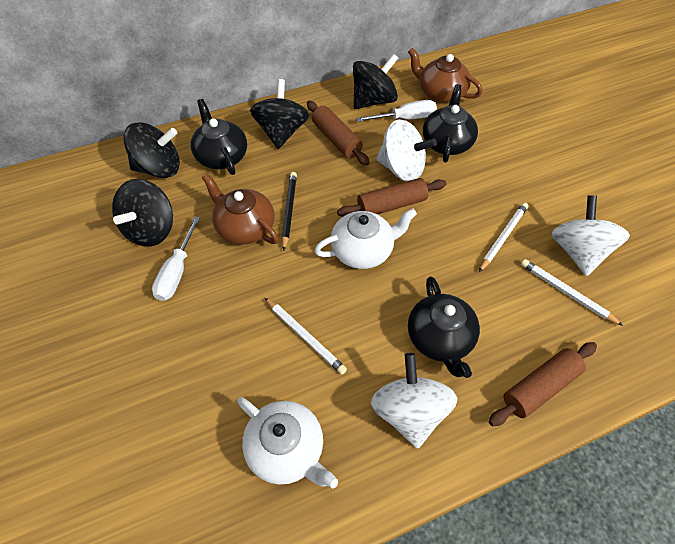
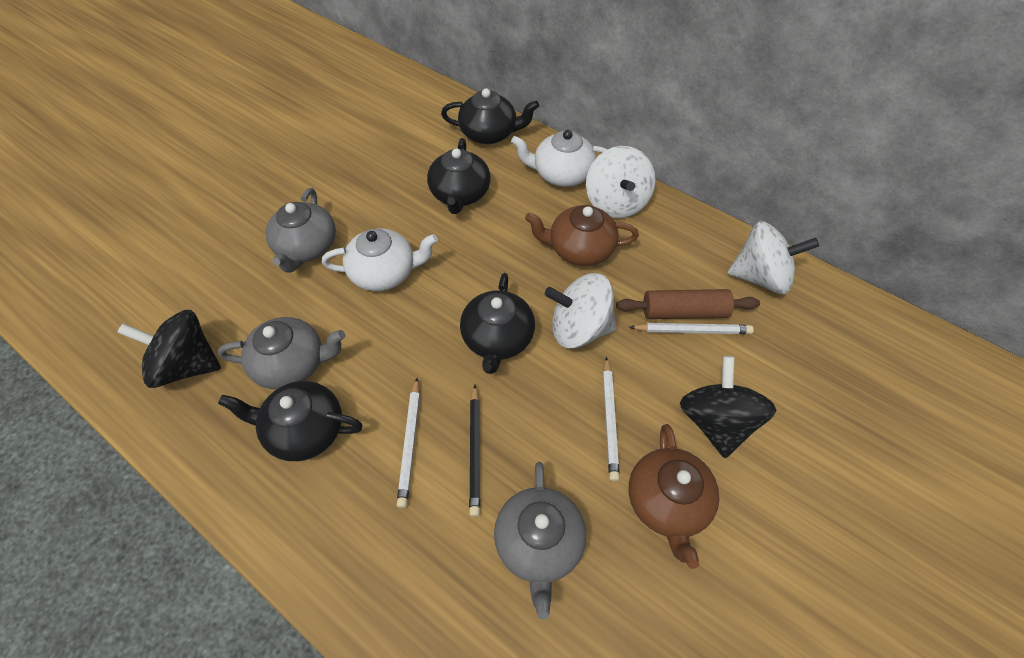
black spinning top: [112,179,173,247] [123,122,180,178] [250,79,309,149] [353,54,398,109] = 4 -> [117,310,221,388] [680,356,776,458] = 2
black teapot: [190,99,247,175] [408,276,480,378] [423,84,478,162] = 3 -> [218,381,363,461] [427,138,491,214] [441,88,539,144] [460,273,535,374] = 4
brown rolling pin: [307,101,370,165] [337,178,446,217] [489,342,597,426] = 3 -> [616,289,760,319] = 1
grey teapot: none = 0 -> [218,317,345,389] [266,188,336,273] [494,462,586,619] = 3
white screwdriver: [152,216,200,301] [356,100,437,122] = 2 -> none = 0

